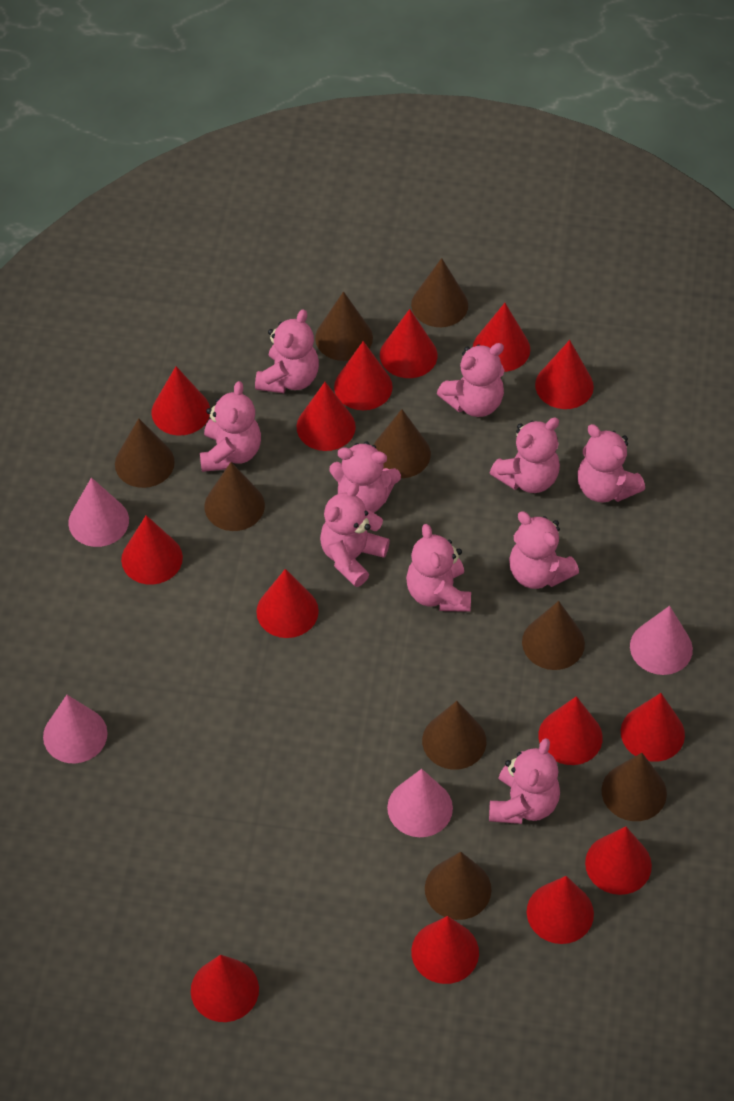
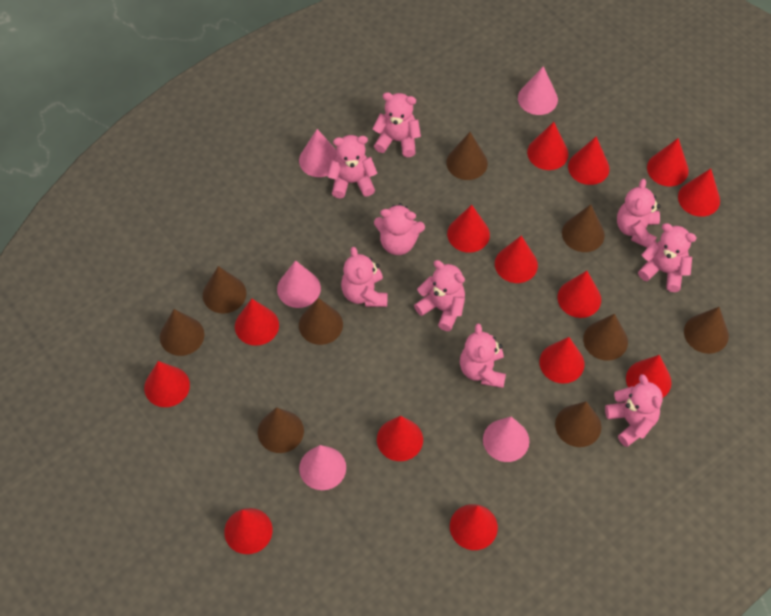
pink cone: [43,695,107,763] [68,477,129,547] [387,769,453,837] [630,606,693,675] = 4 -> [277,260,321,308] [299,129,337,177] [299,445,346,490] [483,417,529,462] [518,66,558,115] = 5
pink teddy bear: [200,381,261,472] [255,309,319,393] [320,483,390,587] [329,441,401,513] [406,524,471,612] [437,343,505,417] [489,738,560,824] [490,418,560,493] [509,511,579,589] [577,424,645,503] = 10 -> [327,135,377,198] [341,247,388,307] [372,92,421,157] [374,203,425,255] [414,260,465,331] [460,323,506,388] [605,374,663,447] [617,179,660,248] [638,223,697,292] = 9

